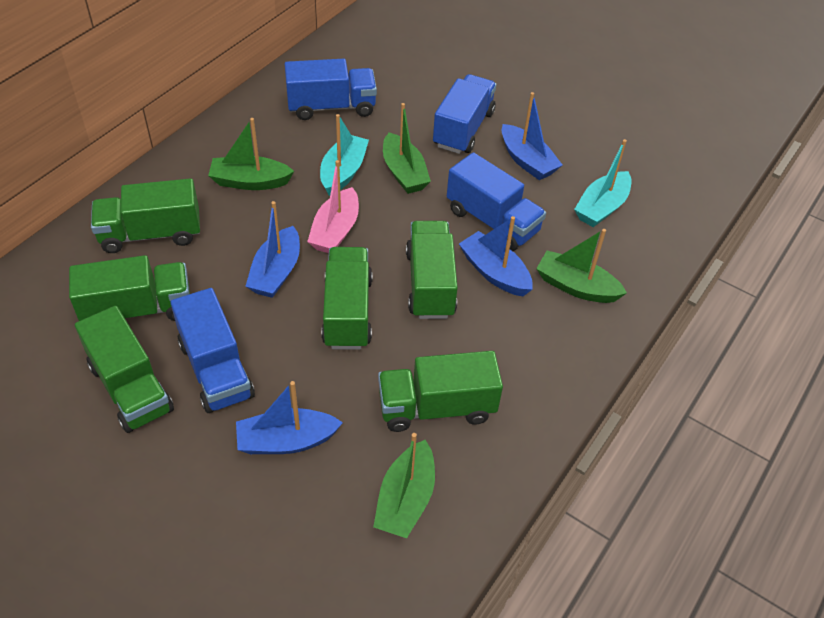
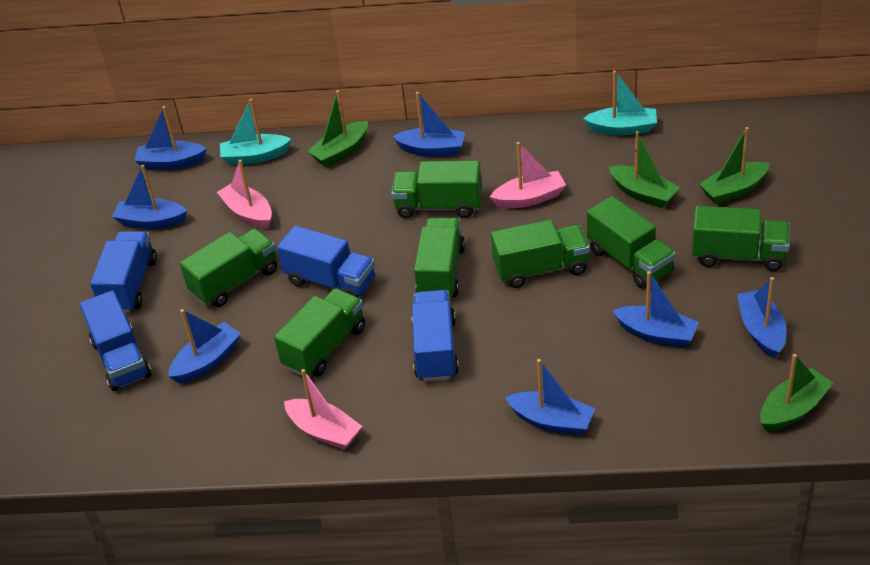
blue boat: [236,381,343,454] [245,201,300,298] [459,216,533,296] [501,92,562,180] = 4 -> [112,165,187,229] [135,106,207,170] [168,309,241,383] [392,92,465,156] [505,359,595,435] [612,271,699,347] [737,277,787,359] = 7
green truck: [69,255,190,321] [75,306,174,433] [91,178,200,253] [321,247,373,350] [378,351,503,432] [406,221,458,319] = 6 -> [180,229,277,307] [274,288,366,377] [391,161,482,218] [414,218,465,297] [491,220,590,288] [587,196,676,289] [692,206,790,271] = 7
pink boat: [307,160,359,253] = 1 -> [217,160,272,229] [284,369,362,450] [490,142,566,208] = 3

